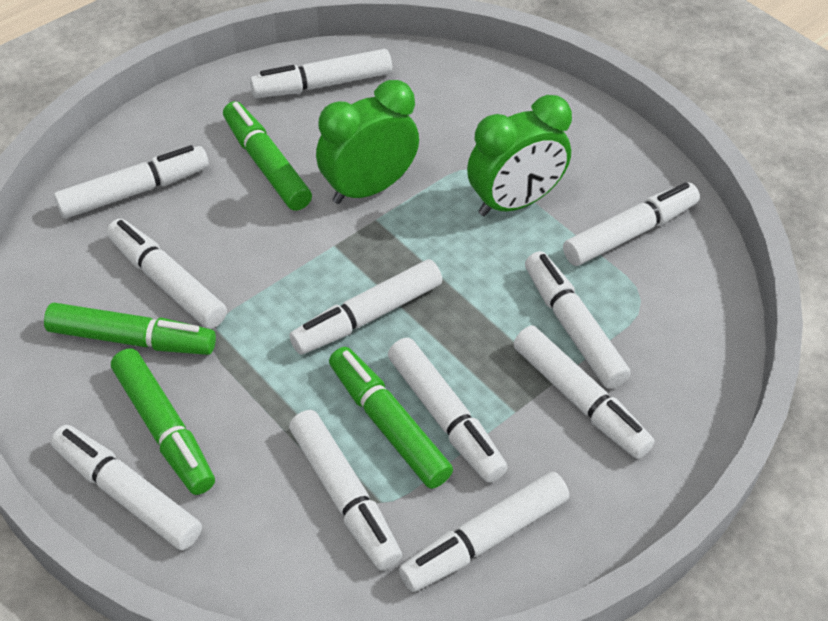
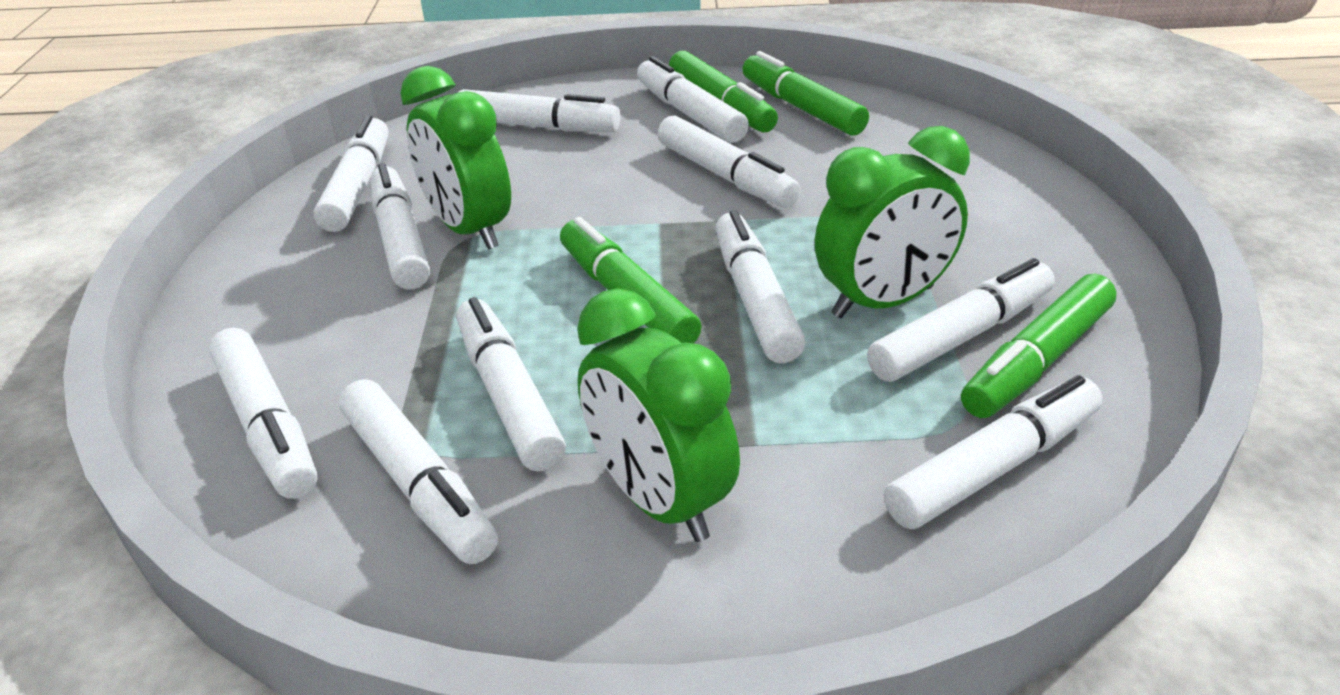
green clock: [316,80,419,204] [467,95,572,216] = 2 -> [400,66,511,250] [577,288,740,542] [815,126,970,318] = 3

